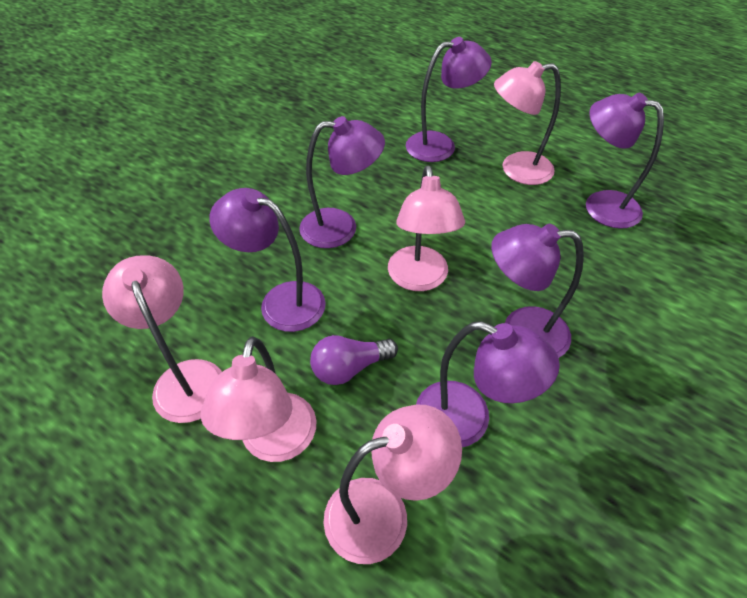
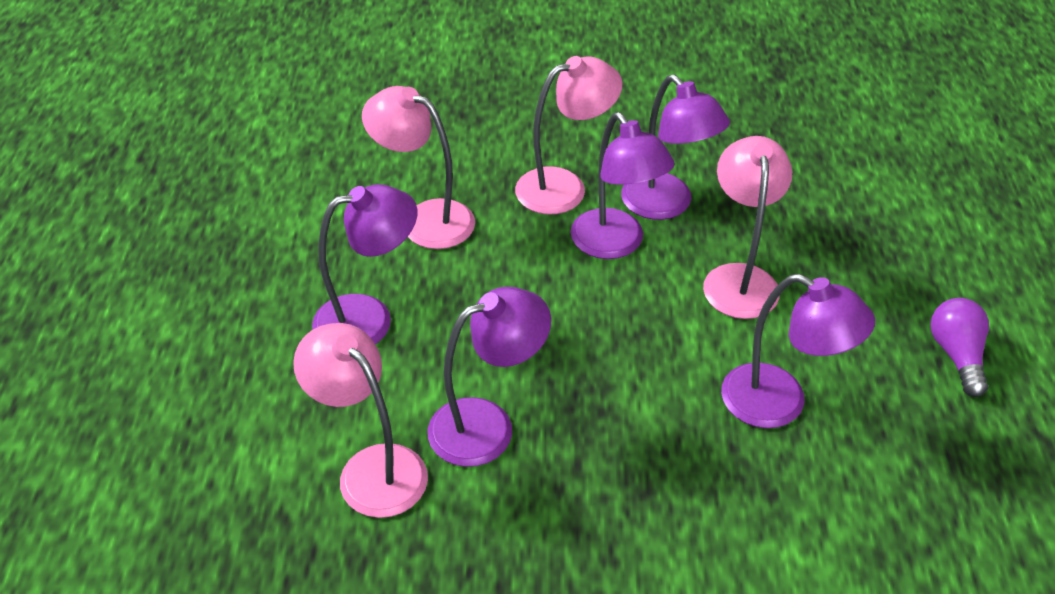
pink lamp: [102,255,222,423] [200,336,316,462] [324,405,462,564] [388,166,465,291] [494,61,561,185] = 5 -> [293,323,428,518] [362,86,475,249] [515,56,622,214] [703,136,792,319] = 4
purple lamp: [209,188,326,332] [299,116,385,248] [406,37,492,162] [416,321,560,447] [491,224,584,358] [586,93,664,229] = 6 -> [312,184,417,344] [428,287,551,467] [571,112,675,259] [621,75,730,220] [721,274,875,428] = 5

